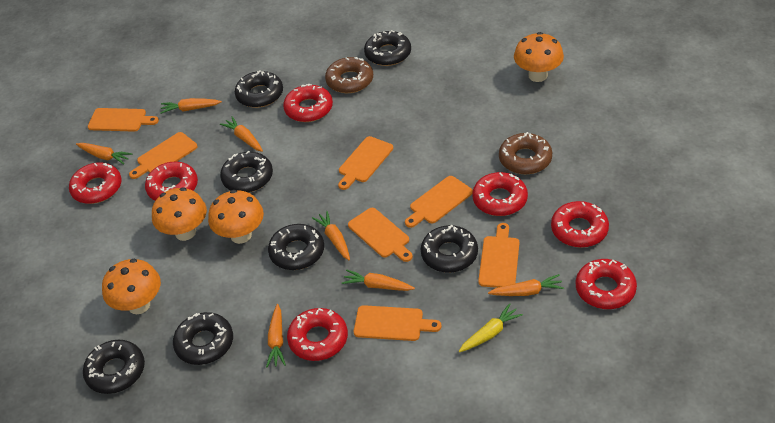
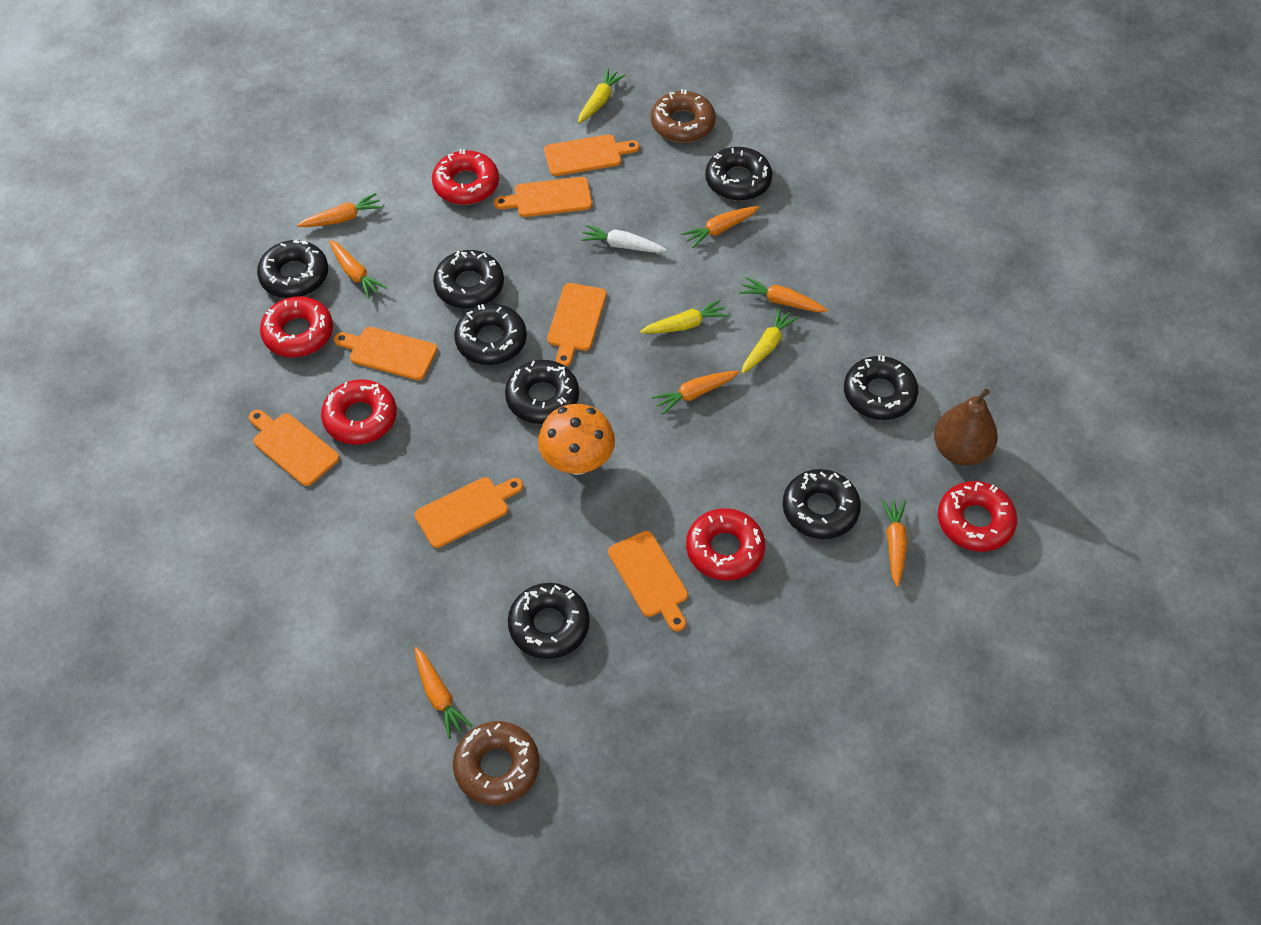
black donut: [83,340,145,394] [173,312,233,365] [220,151,273,193] [235,70,283,108] [268,224,324,270] [364,30,411,66] [421,225,478,273] = 7 -> [257,239,328,298] [433,250,504,309] [454,304,527,365] [505,360,579,424] [508,583,590,659] [705,147,772,201] [782,469,861,539] [844,355,918,420] = 8
brown pear: none = 0 -> [934,389,998,466] = 1
orange mushroom: [102,259,161,314] [152,187,207,241] [208,190,264,244] [514,32,564,82] = 4 -> [538,404,615,475] = 1
red donut: [69,163,122,204] [145,162,198,201] [283,84,333,122] [287,308,348,361] [472,172,528,216] [551,201,609,248] [576,259,637,309] = 7 -> [260,296,333,357] [321,379,397,445] [432,149,499,205] [686,508,765,580] [938,481,1017,552] = 5
white carrot: none = 0 -> [580,224,667,253] = 1
yellow carrot: [459,303,523,352] = 1 -> [578,68,626,123] [640,300,729,334] [741,308,799,374] = 3

